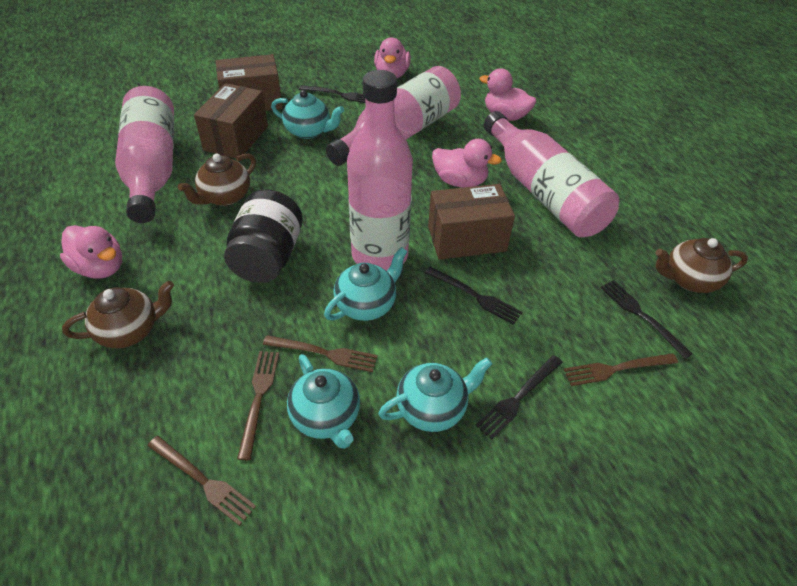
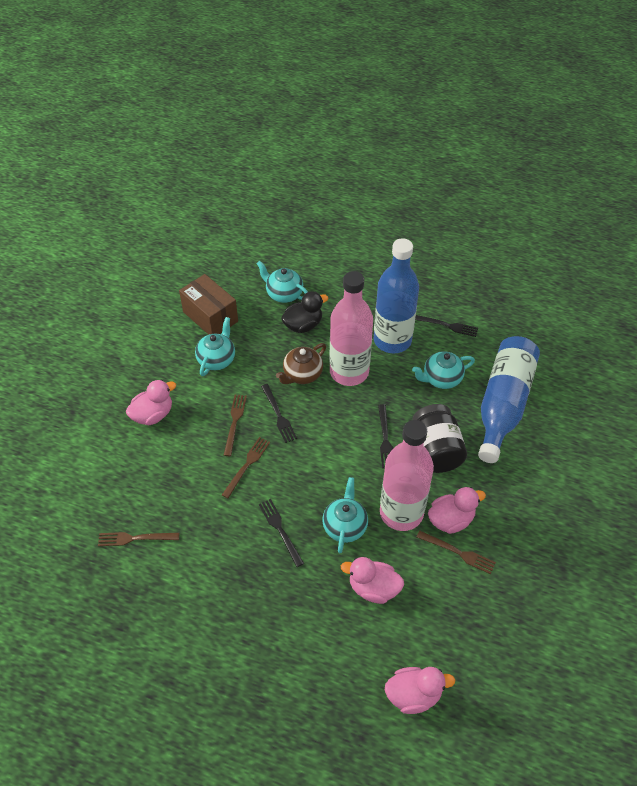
black duck: none = 0 -> [281,291,328,333] = 1
blue bottle: none = 0 -> [373,238,419,353] [478,336,540,463] = 2
brown box: [194,83,268,158] [216,54,283,111] [428,184,515,260] = 3 -> [179,274,238,335] = 1
brown teapot: [62,281,174,348] [178,153,256,206] [655,238,748,293] = 3 -> [276,343,326,384] = 1
pink bottle: [115,86,174,223] [326,66,461,166] [347,70,413,271] [484,111,619,237] = 4 -> [329,271,373,386] [380,420,434,531] = 2

